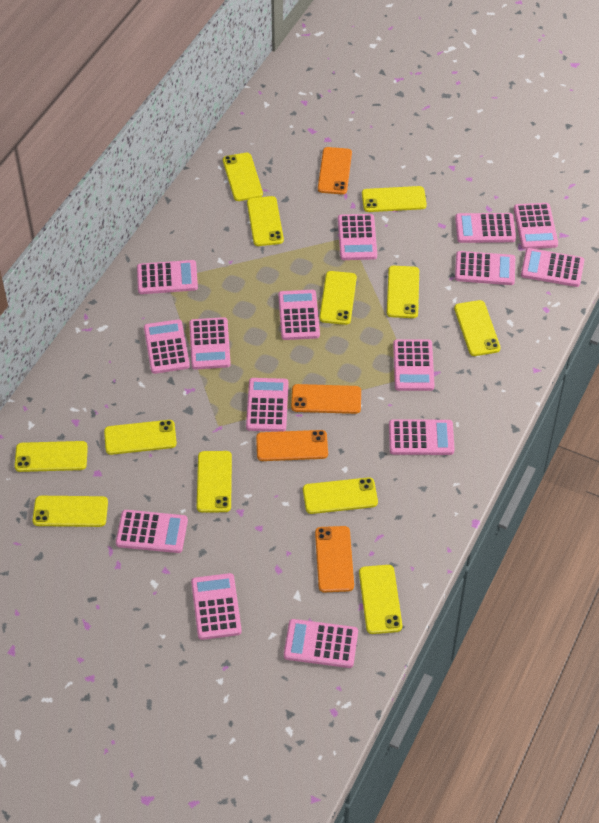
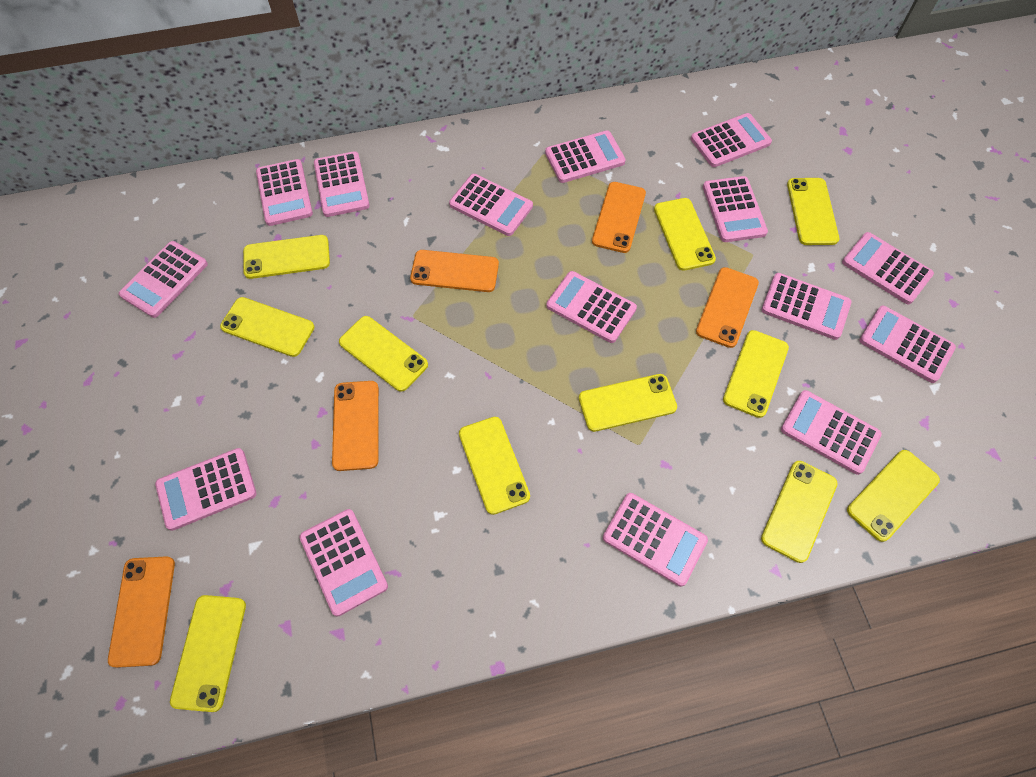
orange phone: [256,430,328,461] [291,384,361,414] [315,526,354,592] [318,147,352,194] = 4 -> [108,556,175,668] [332,381,379,471] [410,250,499,292] [592,182,646,253] [696,267,759,348] = 5
yellow phone: [15,441,88,472] [32,496,108,527] [104,420,177,455] [197,451,232,513] [223,153,263,201] [247,196,284,246] [303,477,378,514] [319,271,357,325] [359,565,402,634] [362,186,427,212] [387,266,419,318] [454,300,501,356] = 12 -> [170,595,246,712] [220,297,315,357] [243,235,330,279] [339,316,428,392] [459,417,530,515] [579,374,677,432] [654,198,716,271] [723,330,789,418] [761,461,838,563] [787,178,839,245] [847,450,940,542] = 11

